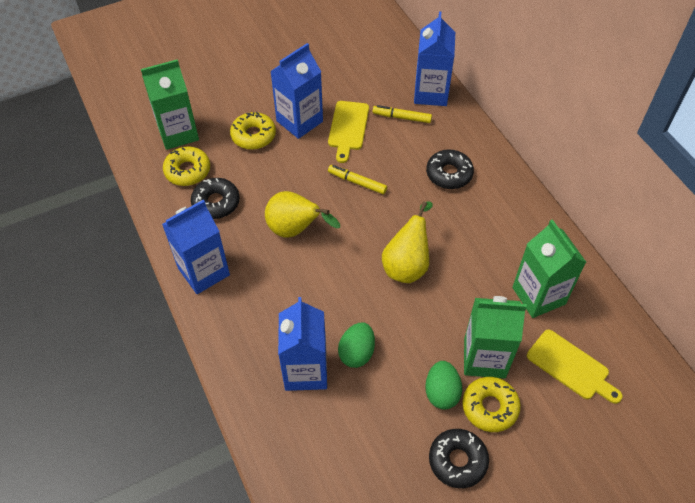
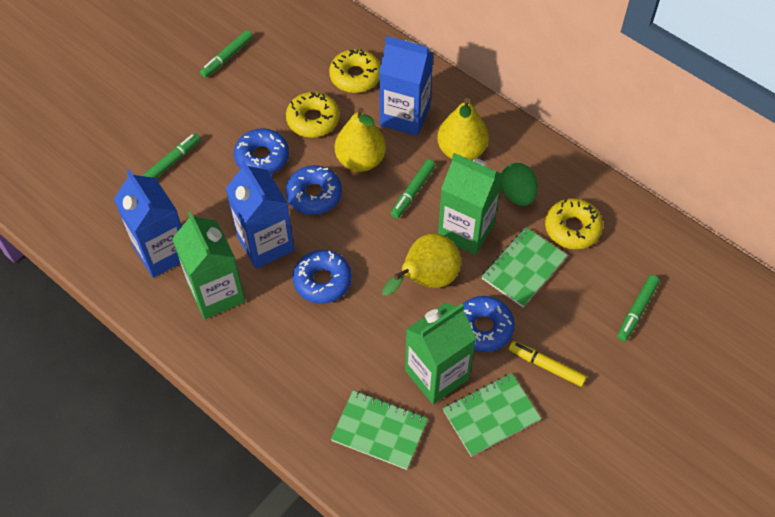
black donut: [191,178,240,219] [426,149,474,189] [429,429,489,488] = 3 -> none = 0
blue carton: [162,199,230,294] [270,43,323,139] [278,297,327,391] [414,11,455,106] = 4 -> [114,170,182,278] [226,160,294,269] [379,36,433,136] = 3
blue donut: none = 0 -> [234,128,289,174] [286,165,342,215] [293,250,352,304] [463,296,515,352] = 4
green egg: [338,323,375,368] [425,361,462,409] = 2 -> [501,163,538,206] = 1
green marker: none = 0 -> [142,133,200,178] [200,30,253,78] [391,159,436,219] [617,275,660,341] = 4
green notebook: none = 0 -> [331,390,428,470] [443,373,541,457] [481,227,568,307] = 3
yellow cutting board: [328,101,369,163] [527,330,623,404] = 2 -> none = 0
yellow marker: [328,165,387,194] [373,105,432,123] = 2 -> [508,341,587,387] = 1
yellow pear: [265,191,340,238] [382,201,433,283] = 2 -> [335,107,386,172] [382,233,461,296] [437,98,489,160] = 3

